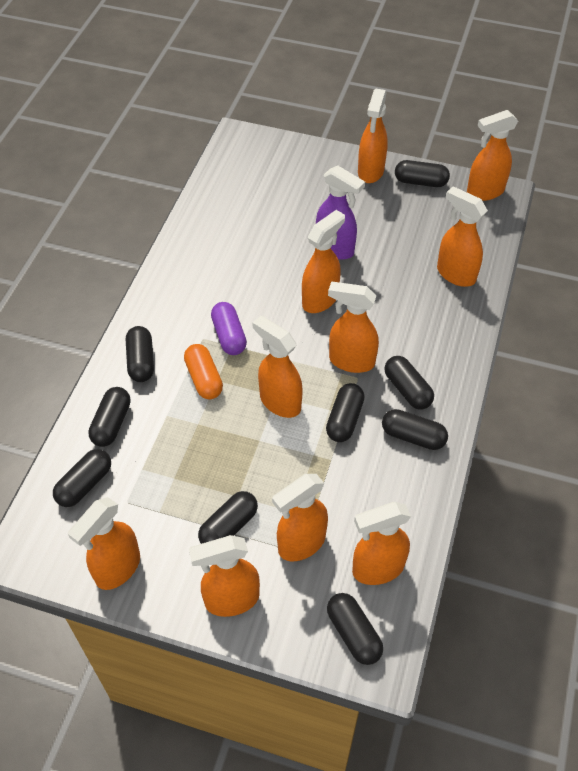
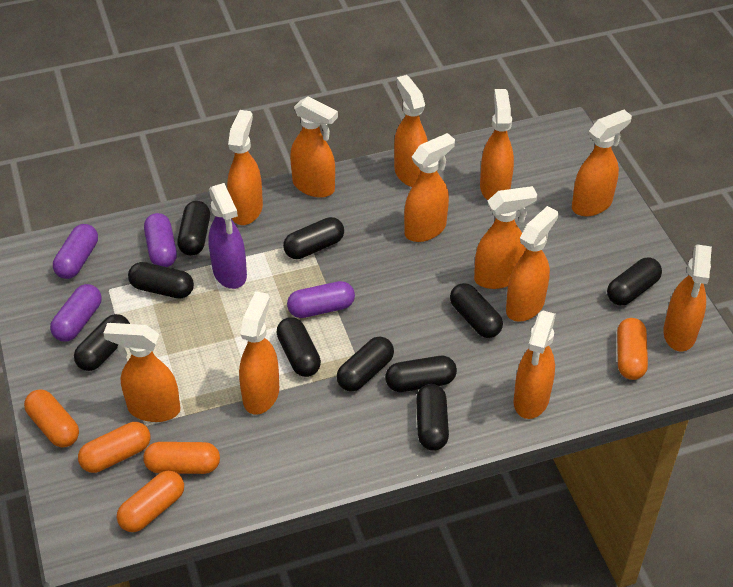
black capsule: [53,449,111,507] [88,387,130,447] [126,326,154,382] [198,491,258,544] [326,383,364,442] [327,593,383,665] [382,409,448,450] [384,356,434,409] [395,160,450,187] = 9 -> [74,314,130,371] [128,262,194,299] [177,201,210,256] [276,317,321,377] [283,217,344,259] [337,336,394,391] [385,356,457,392] [416,384,449,451] [450,283,503,338] [607,257,662,306] = 10
orange capsule: [184,344,223,399] = 1 -> [24,389,79,447] [78,422,150,473] [117,471,184,532] [143,442,220,474] [617,318,648,380] = 5
orange spray bottle: [68,497,140,590] [189,535,260,617] [252,316,302,418] [272,474,328,561] [302,210,345,313] [328,282,379,373] [352,502,411,585] [358,89,388,183] [437,186,488,287] [467,110,518,201] = 10 -> [103,323,180,422] [227,110,263,225] [239,291,279,415] [290,96,338,198] [394,75,428,187] [404,133,455,242] [474,186,537,289] [480,89,514,200] [506,206,558,322] [514,311,556,419] [572,110,632,216] [663,244,712,351] = 12
purple capsule: [211,302,247,355] = 1 -> [50,284,102,341] [53,224,98,279] [144,213,177,267] [287,281,355,318] = 4

